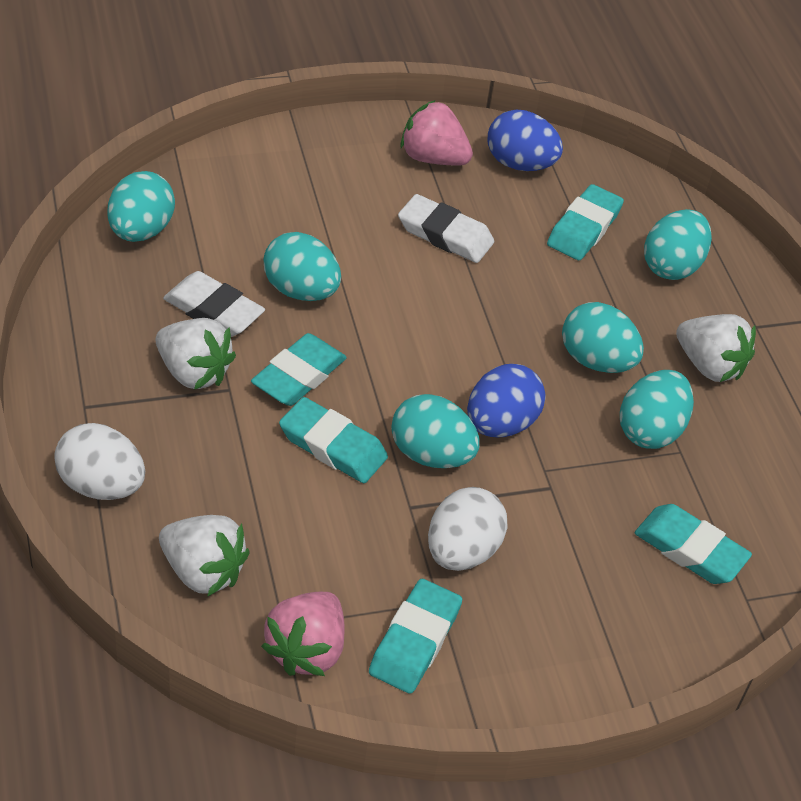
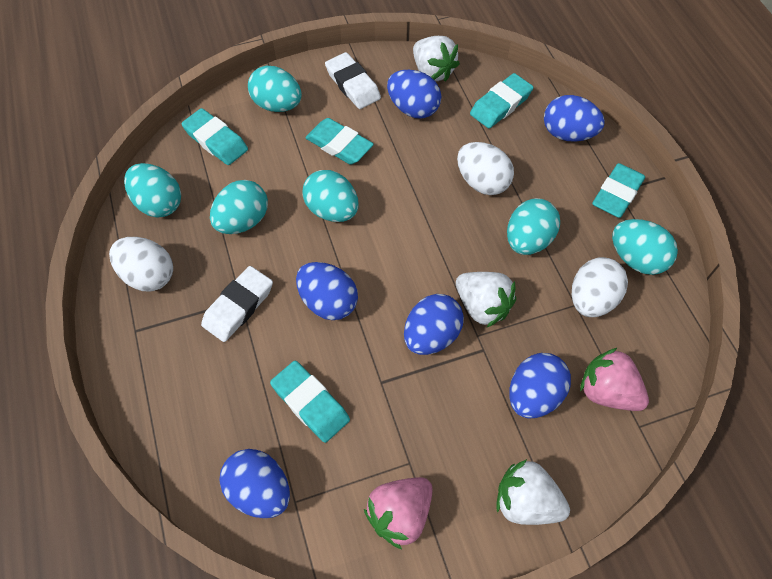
blue egg: [467,364,545,437] [487,110,563,171] = 2 -> [219,449,290,518] [296,262,358,320] [387,70,441,118] [404,294,464,355] [509,353,571,418] [544,95,605,142] = 6
white egg: [54,423,145,500] [428,487,508,571] = 2 -> [109,237,173,291] [457,142,514,195] [572,257,628,317] = 3

